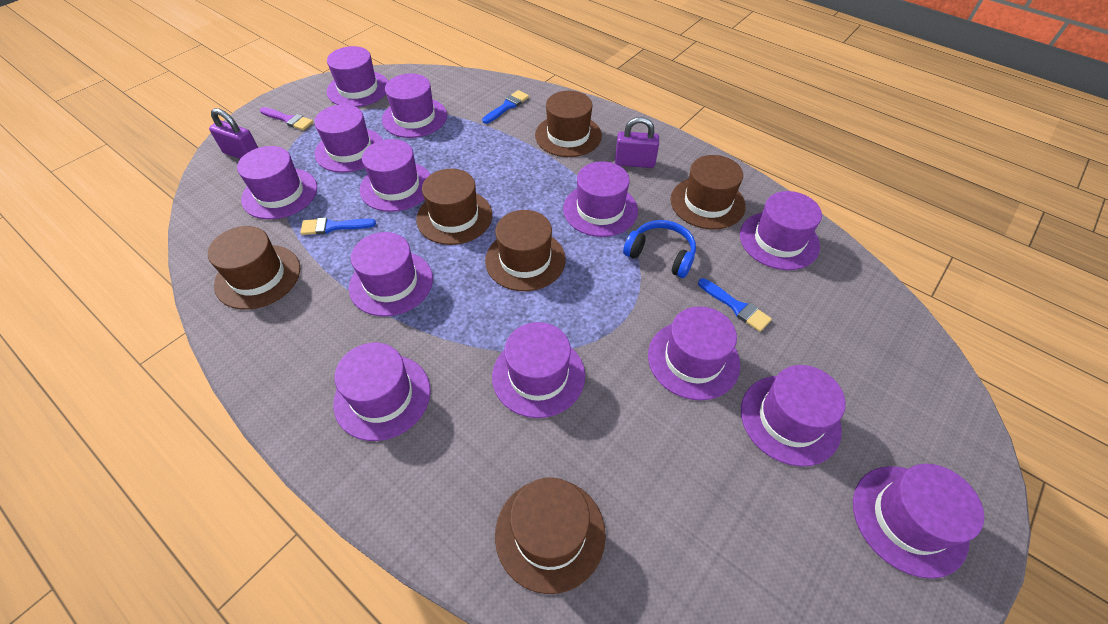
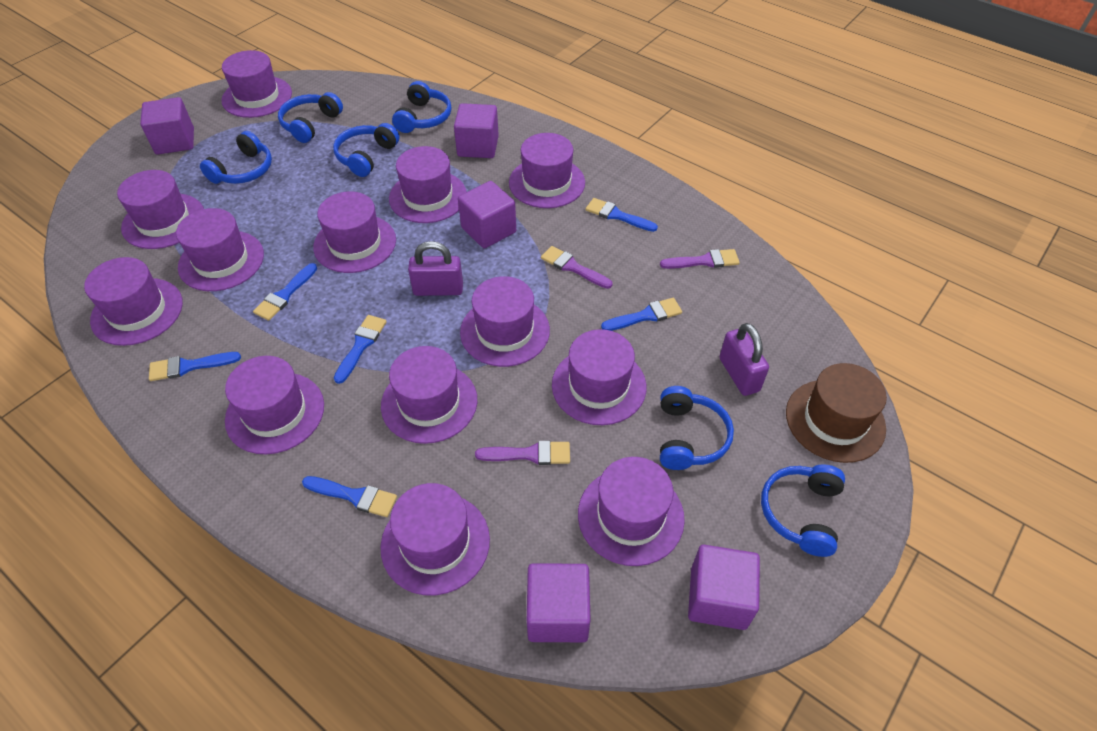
blue brush: [300,217,376,235] [482,90,529,124] [698,278,772,332] = 3 -> [149,352,241,381] [253,263,317,321] [302,476,397,517] [334,315,387,384] [586,198,658,232] [601,298,682,331] = 6
blue headphones: [623,220,696,278] = 1 -> [200,131,272,184] [278,92,343,143] [333,123,399,177] [392,81,452,133] [660,386,734,470] [761,464,845,557] = 6
brown hat: [208,226,300,310] [416,168,492,245] [485,210,566,291] [495,477,606,594] [535,91,602,157] [670,155,746,229] = 6 -> [786,363,887,463] = 1
purple brush: [260,107,313,130] = 1 -> [475,441,570,465] [541,246,612,289] [660,249,740,269] = 3
purple cube: none = 0 -> [140,97,194,155] [454,103,499,158] [458,181,516,249] [527,563,591,642] [688,545,760,630] = 5

